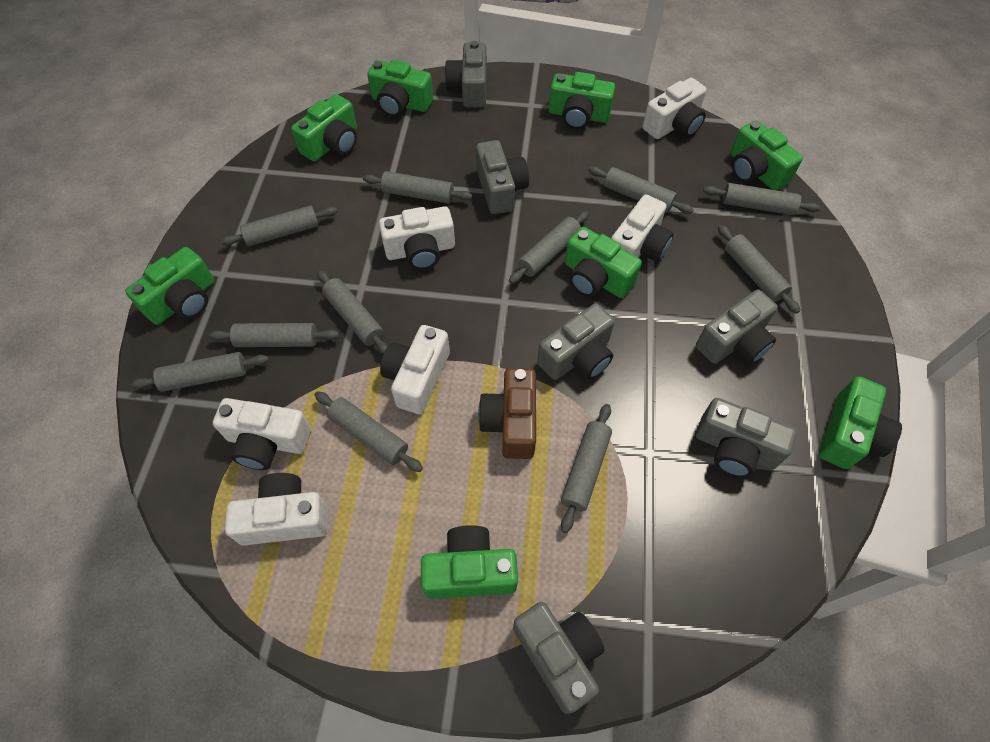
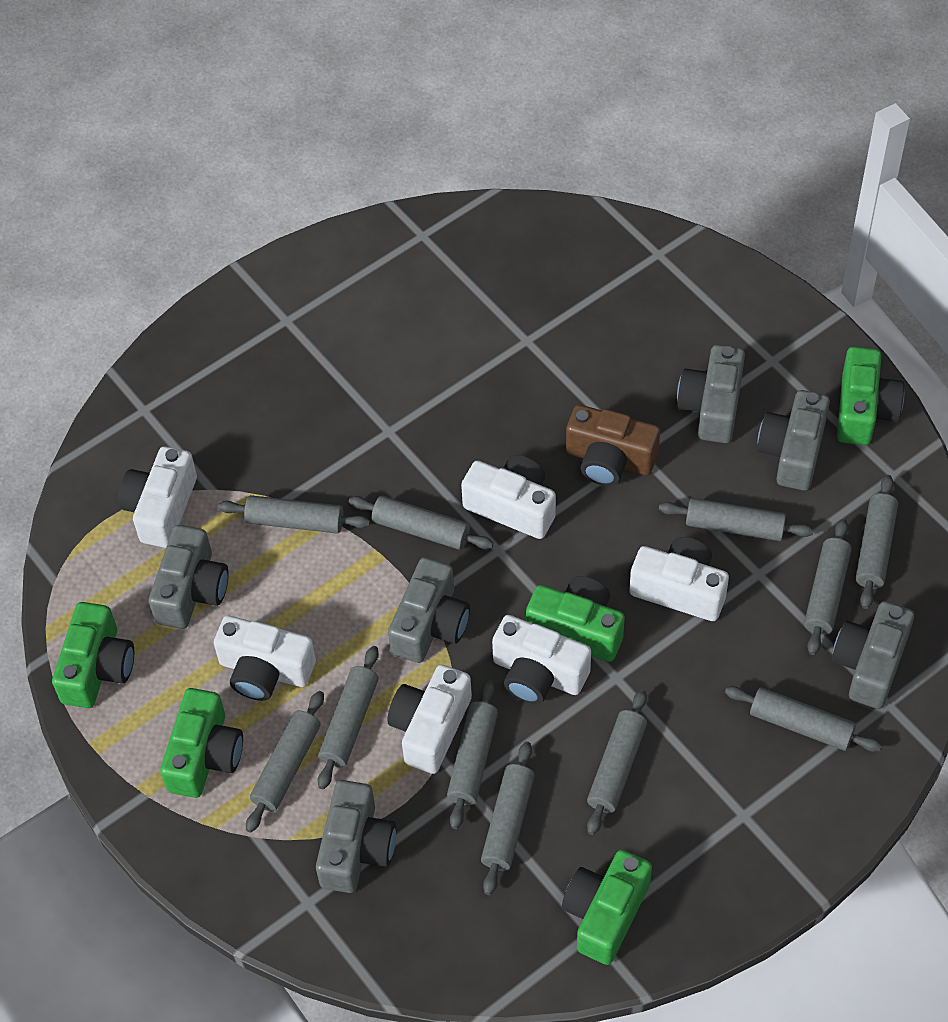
green camera: [125,247,215,325] [291,94,357,162] [367,60,433,117] [421,525,518,599] [549,72,615,129] [565,227,642,298] [730,120,803,190] [819,376,902,469] = 8 -> [52,602,134,708] [160,688,243,798] [526,576,625,662] [562,850,652,965] [837,347,904,445] = 5

